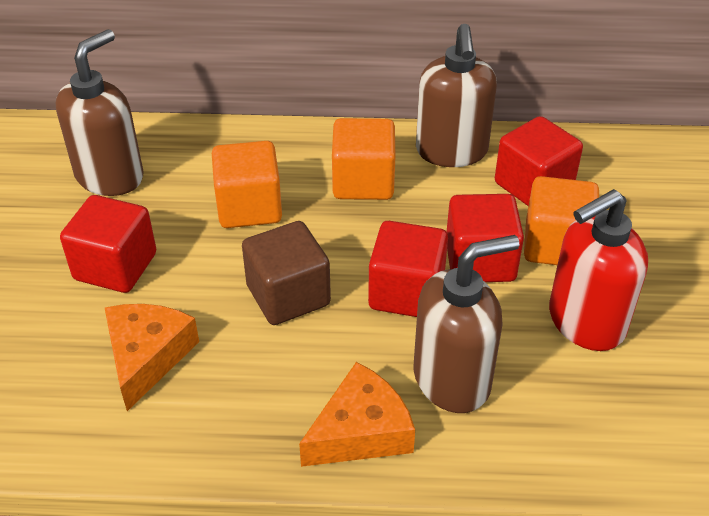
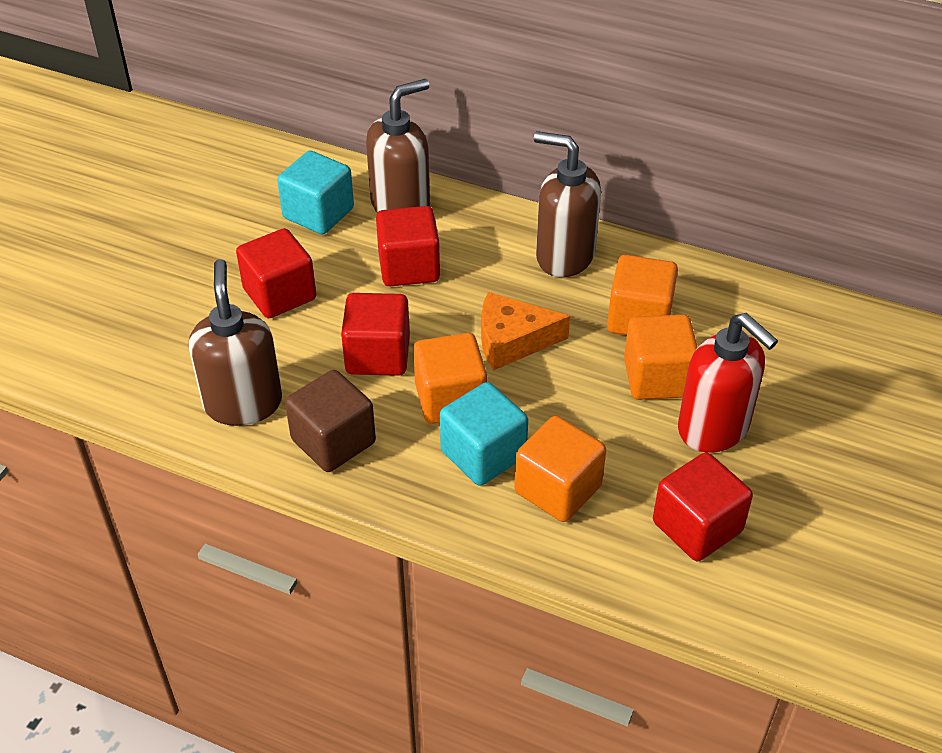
orange cheese: [104,304,199,411] [299,362,415,467] = 2 -> [481,292,570,371] = 1
orange cube: [212,141,282,228] [332,118,395,200] [524,176,599,265] = 3 -> [413,333,487,424] [514,416,606,522] [607,255,678,335] [624,315,698,400] = 4
turquoise cube: none = 0 -> [277,151,354,234] [440,382,528,486] = 2

